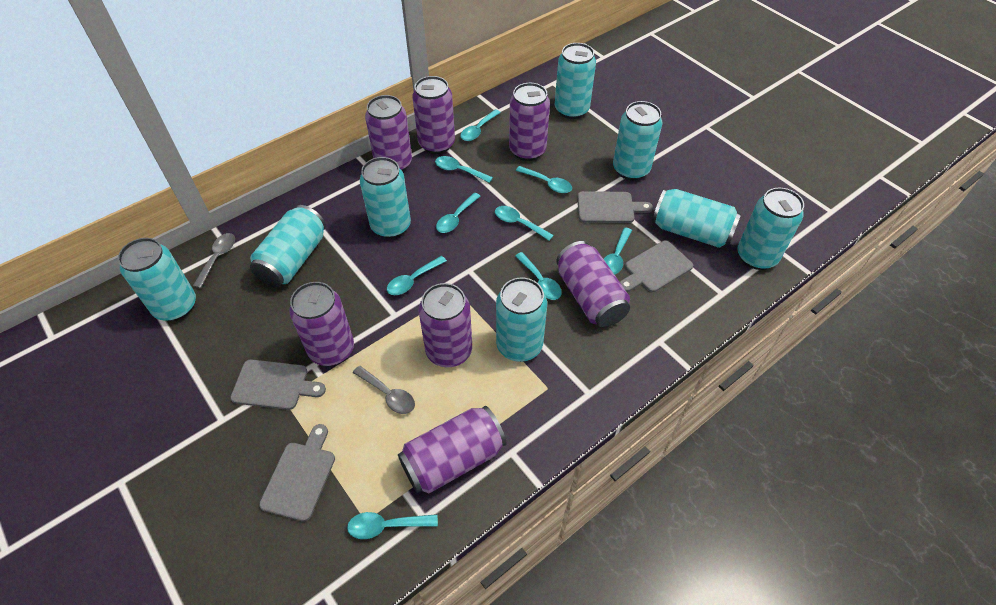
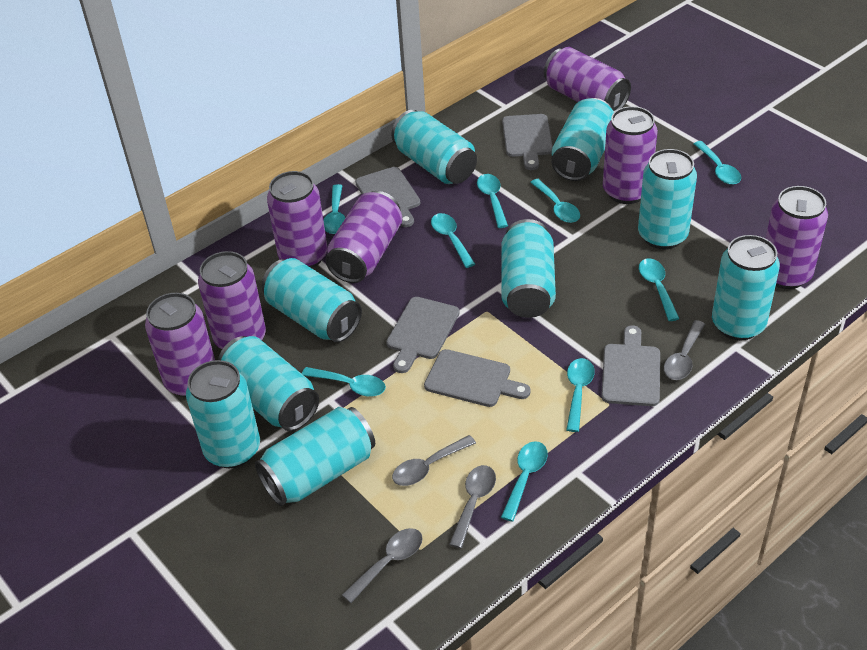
grey cutting board: [230,359,326,410] [259,424,335,522] [577,191,653,223] [620,241,693,292] = 4 -> [355,167,420,227] [386,297,460,373] [424,349,531,407] [502,114,553,170] [602,325,660,406] = 5
grey spoon: [193,233,235,288] [353,366,415,414] = 2 -> [342,528,423,603] [392,435,476,486] [449,465,496,548] [664,320,705,380] = 4
turquoise can: [118,238,196,321] [250,205,326,287] [360,157,411,238] [496,277,547,362] [555,43,596,119] [613,101,663,180] [652,189,741,248] [737,188,804,270] = 8 -> [186,360,260,468] [218,336,319,431] [255,407,375,506] [262,258,362,342] [391,110,477,184] [502,219,556,318] [551,98,614,181] [638,149,697,249] [712,235,780,340] = 9

